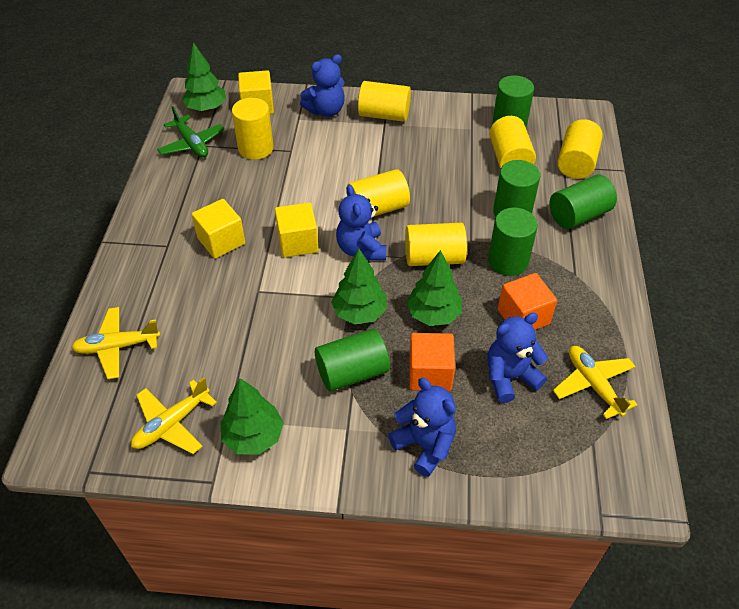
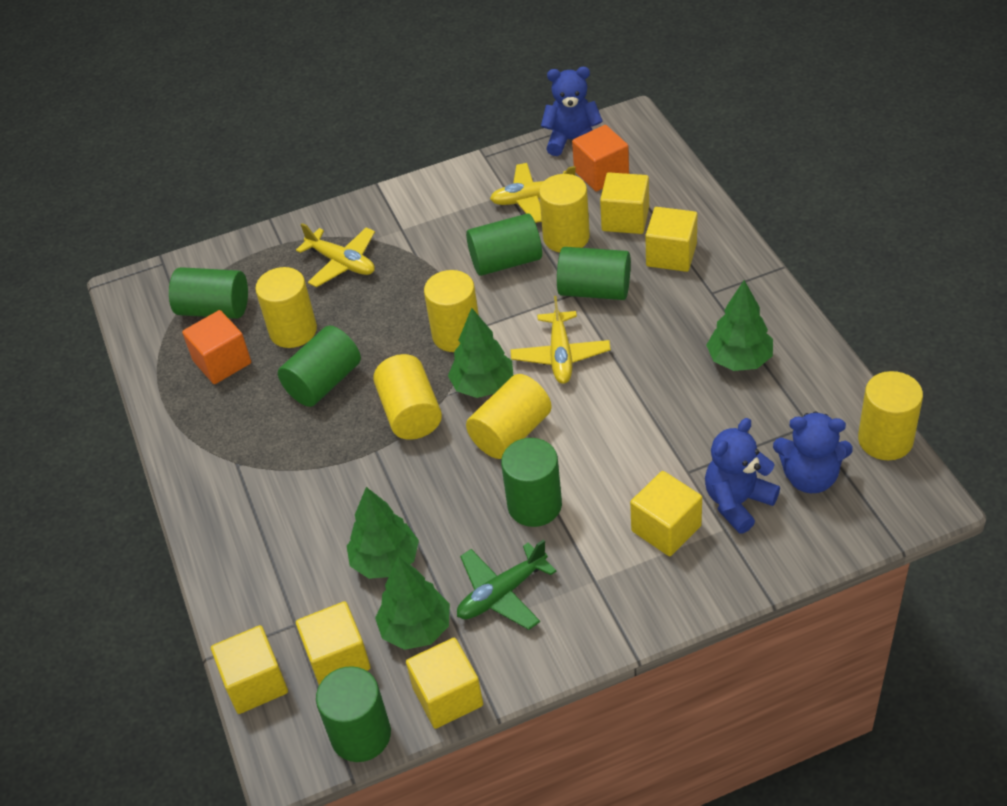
blue teddy bear: [300,54,345,117] [336,185,386,260] [388,378,456,477] [487,313,548,403] = 4 -> [541,67,603,156] [705,418,780,534] [773,411,853,493] = 3
green cylinder: [315,329,390,391] [488,208,538,276] [492,75,534,128] [493,160,540,217] [549,175,617,229] = 5 -> [169,267,248,319] [278,325,361,407] [316,666,391,762] [466,214,542,276] [501,438,562,527] [557,247,631,300] = 6
yellow cube: [192,199,245,259] [238,70,274,114] [275,202,319,257] = 3 -> [211,625,288,714] [296,601,371,685] [406,638,483,729] [600,172,649,234] [630,471,702,556] [645,207,697,272] = 6

